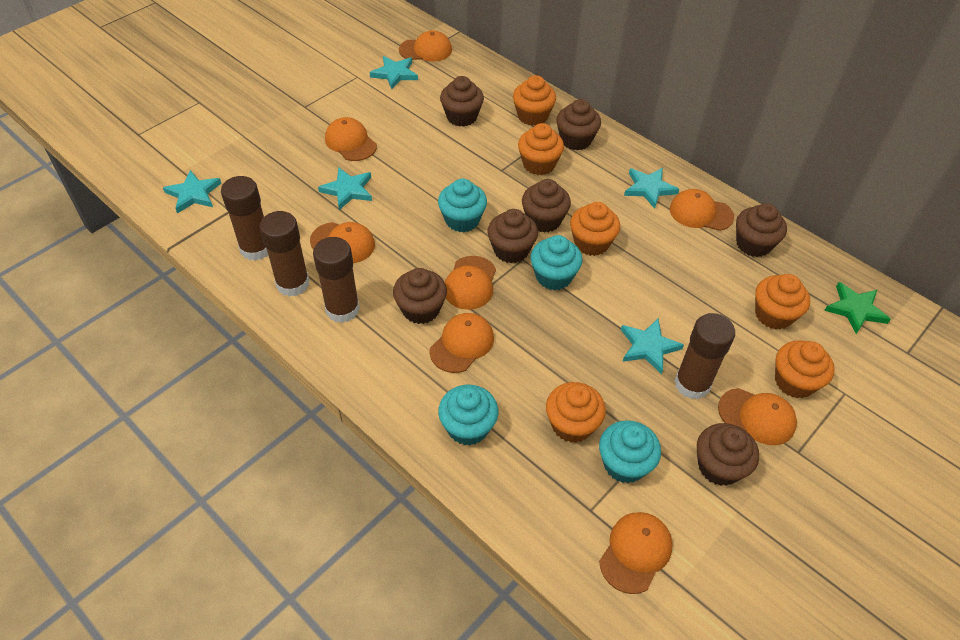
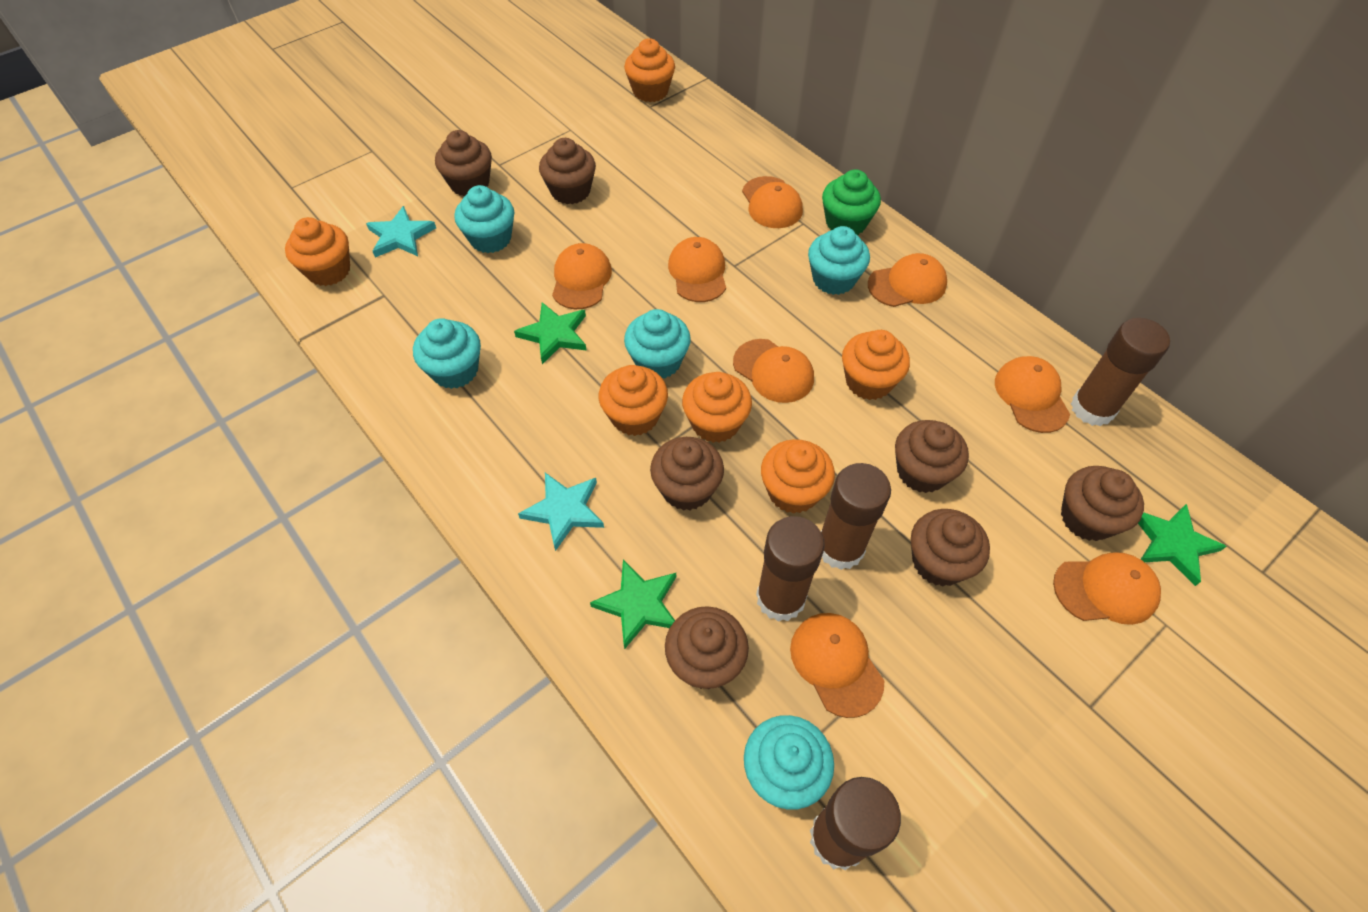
green cupcake: none = 0 -> [822,169,881,235] = 1
green star: [824,282,891,334] = 1 -> [514,302,587,364] [590,559,676,649] [1138,504,1227,586] = 3
turquoise cupcake: [438,179,487,232] [438,385,498,445] [531,235,582,290] [599,420,661,483] = 4 -> [413,318,481,389] [454,185,514,253] [624,309,691,378] [744,715,834,810] [808,226,870,295] = 5
turquoise star: [163,170,221,213] [318,167,372,210] [370,56,418,89] [621,319,684,374] [624,168,679,209] = 5 -> [366,206,436,257] [518,473,604,551] = 2

